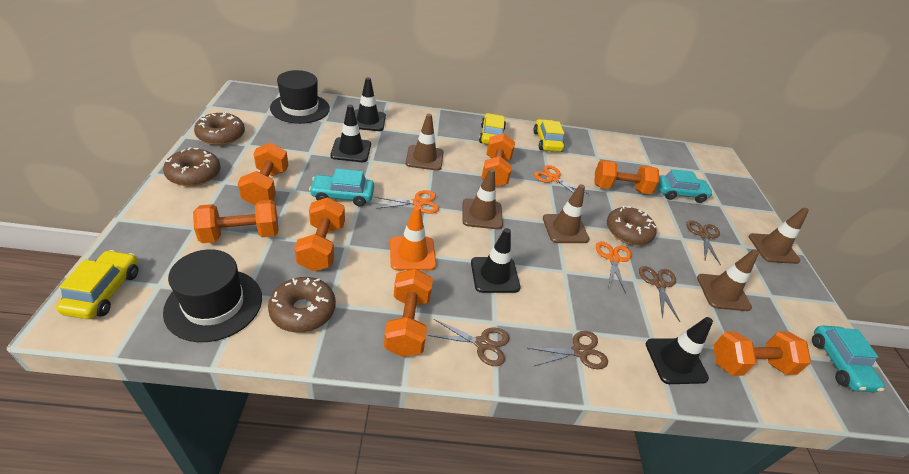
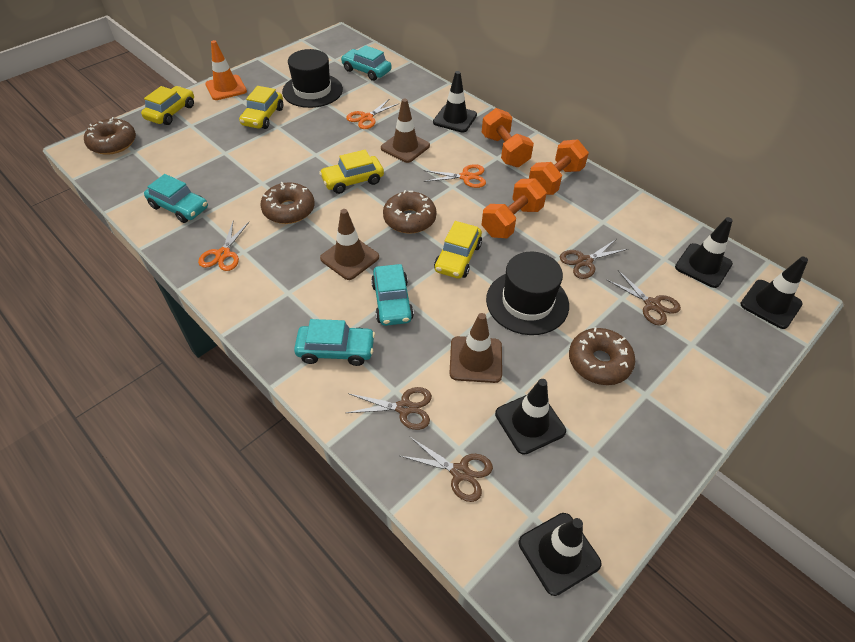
black traffic cone: [330,105,371,162] [354,77,386,131] [471,228,520,293] [646,317,713,384] = 4 -> [433,71,477,133] [495,379,566,455] [519,513,602,596] [675,217,733,288] [740,257,808,329] = 5
brown traffic cone: [406,114,443,171] [462,168,503,229] [543,184,589,243] [697,249,759,311] [749,208,809,264] = 5 -> [320,209,379,280] [381,98,430,163] [449,313,502,383] = 3
orange dumbbell: [193,200,279,243] [238,142,288,205] [294,197,345,271] [384,268,433,357] [481,133,515,187] [595,160,659,194] [713,331,811,376] = 7 -> [482,108,534,167] [482,179,547,238] [529,139,589,195] = 3
turquoise car: [309,169,374,207] [658,169,713,203] [812,325,885,392] = 3 -> [144,174,208,223] [294,319,375,366] [341,45,392,81] [371,264,414,326] = 4
yellow car: [56,250,138,319] [479,113,506,144] [533,119,565,152] = 3 -> [141,86,194,125] [239,86,283,129] [319,150,384,194] [434,221,482,279] = 4

